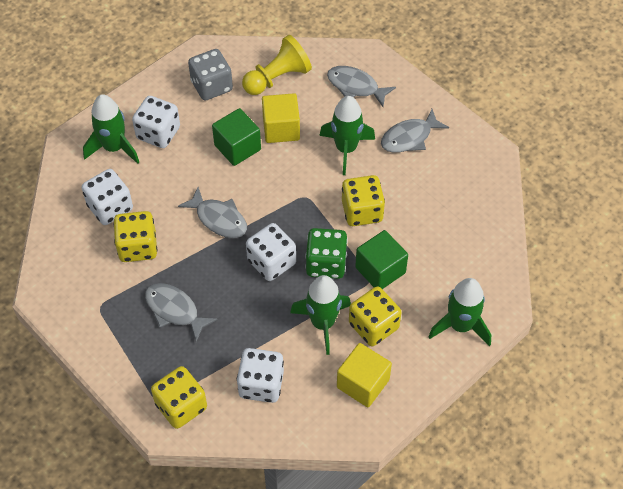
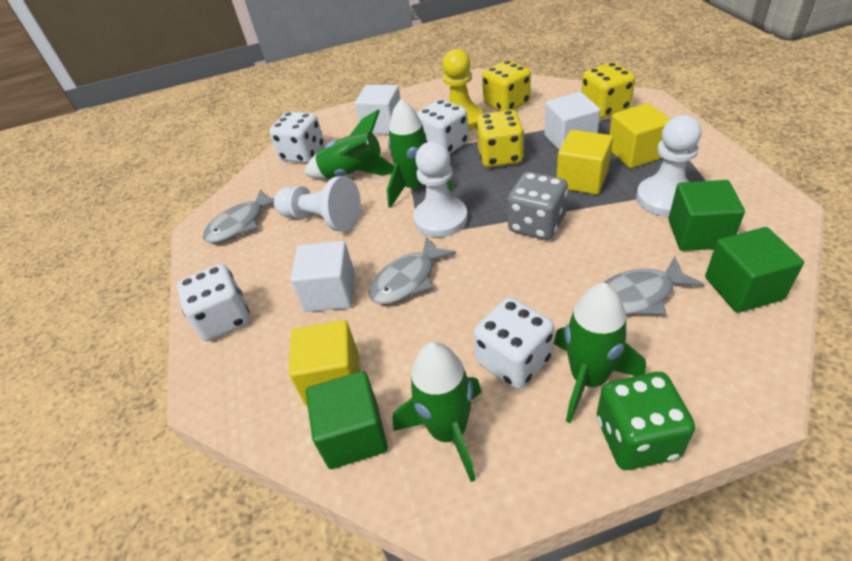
green cube: [212,108,261,166] [355,230,408,289] = 2 -> [306,371,388,469] [668,180,745,251] [705,227,804,313] = 3
grey fish: [145,283,218,342] [178,187,247,238] [327,66,396,107] [381,109,449,153] = 4 -> [203,189,274,243] [369,237,456,305] [603,257,705,315] = 3
white cube: none = 0 -> [291,241,355,312] [355,85,401,134] [544,92,601,150] = 3
white pawn: none = 0 -> [274,176,361,231] [413,141,468,237] [636,115,701,217] = 3
yellow cube: [262,93,300,143] [337,343,392,407] = 2 -> [289,320,359,405] [557,130,613,195] [609,103,671,168] = 3
yellow dice: [113,211,157,262] [151,366,207,429] [342,175,385,226] [349,287,402,346] = 4 -> [476,110,524,167] [482,60,531,111] [581,62,635,118] = 3

